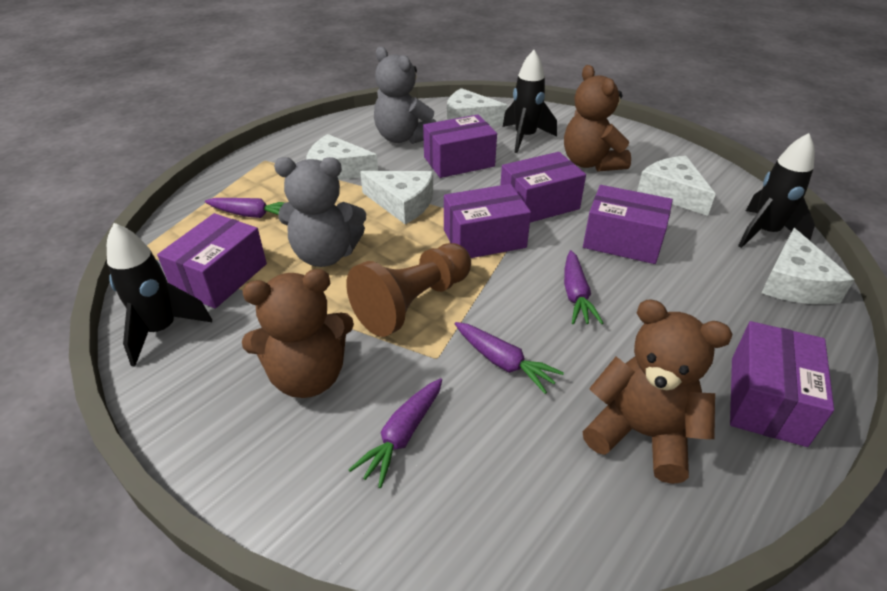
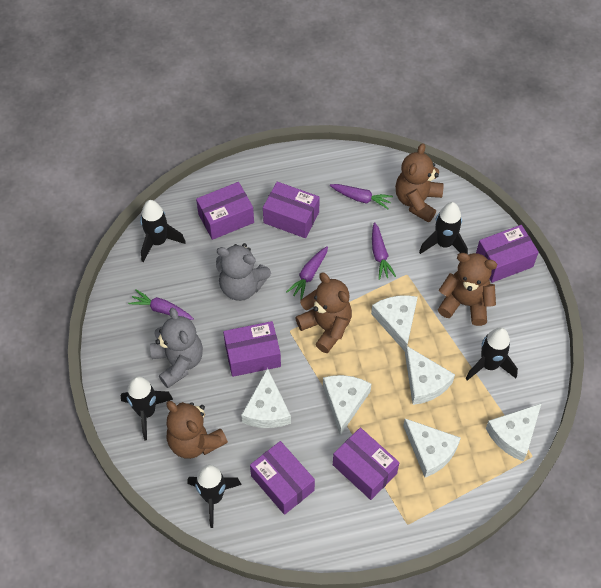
black rocket: [107,223,212,367] [503,50,557,153] [738,133,815,248] = 3 -> [121,376,173,440] [140,200,186,262] [187,465,242,528] [419,202,468,254] [466,327,518,381] = 5
brown pawn: [346,243,471,337] = 1 -> none = 0
brown teddy bear: [242,269,354,398] [564,65,631,171] [583,299,732,484] = 3 -> [166,401,228,459] [295,272,352,353] [395,143,444,222] [438,253,497,326] = 4
white cheese: [306,134,378,180] [360,171,433,224] [447,88,508,126] [637,156,716,216] [761,228,854,304] = 5 -> [241,368,291,428] [323,375,371,436] [371,295,418,351] [403,419,461,478] [405,346,455,405] [486,403,542,461] = 6

